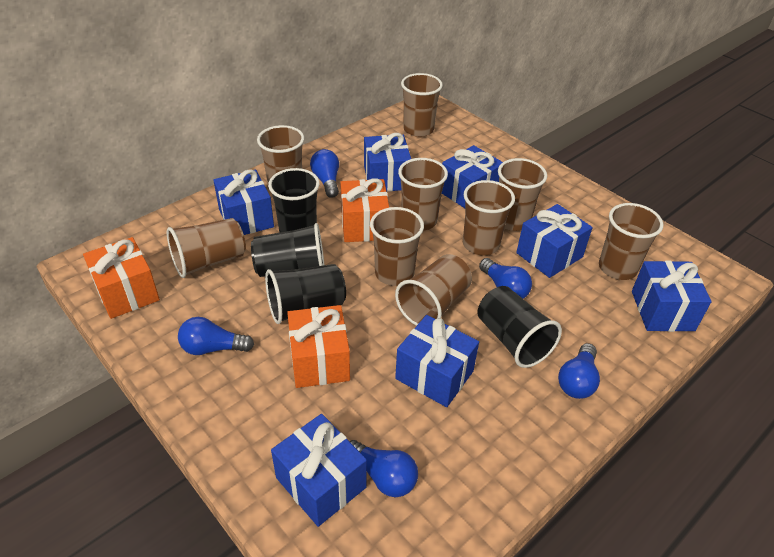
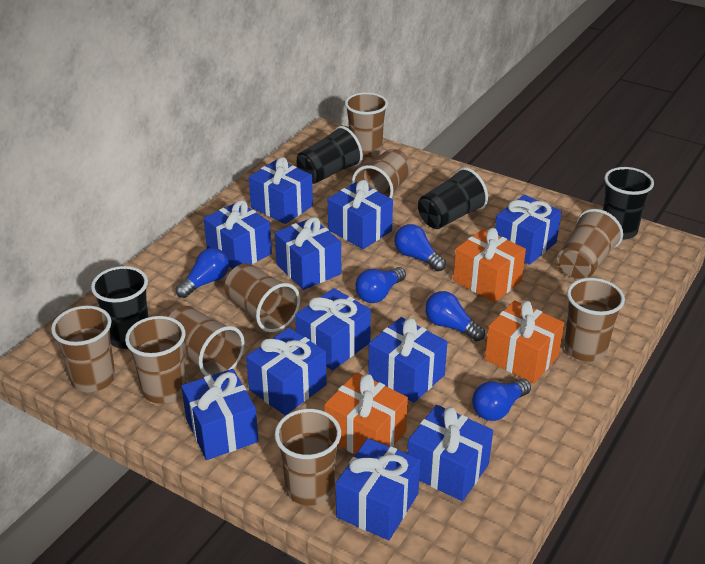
blue gift: [213,169,274,235] [271,414,367,527] [364,133,411,192] [395,315,479,407] [442,145,503,208] [516,204,593,278] [632,261,712,332] = 7 -> [181,369,259,460] [203,200,272,269] [246,328,327,415] [249,157,313,224] [275,217,341,290] [295,288,371,370] [328,180,393,249] [336,438,420,540] [368,317,447,403] [407,405,493,501] [495,195,562,265] = 11

